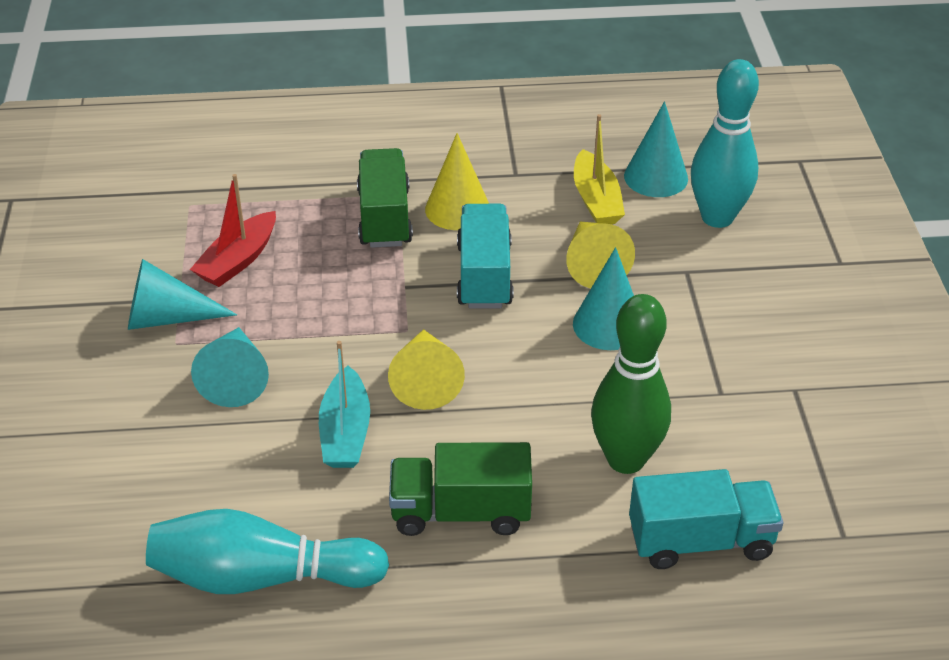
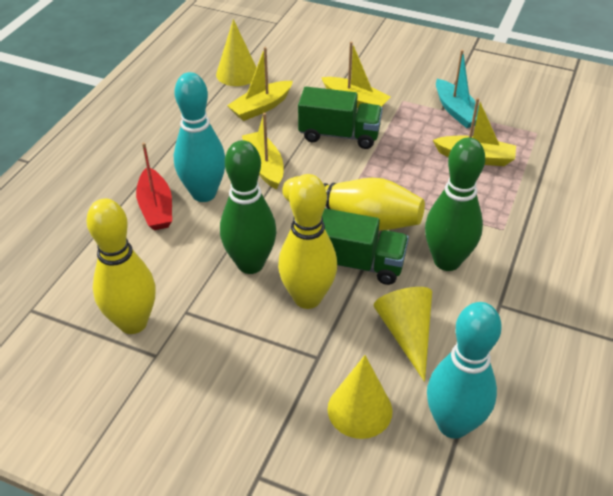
green bowling pin: [591,294,671,474] = 1 -> [220,140,277,274] [425,138,485,271] = 2
turquoise cone: [128,259,237,330] [191,327,269,407] [573,247,634,350] [624,101,688,197] = 4 -> none = 0
turquoise truck: [457,204,514,309] [629,469,783,569] = 2 -> none = 0
yellow boat: [574,114,625,224] = 1 -> [227,47,293,121] [242,113,284,190] [321,41,391,108] [433,98,516,166] = 4
yellow bowling pin: none = 0 -> [86,198,156,334] [278,174,337,309] [282,176,425,231] = 3

